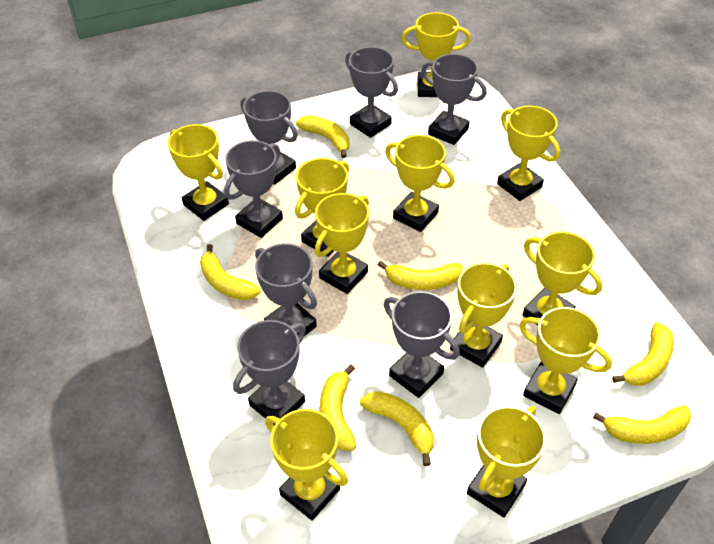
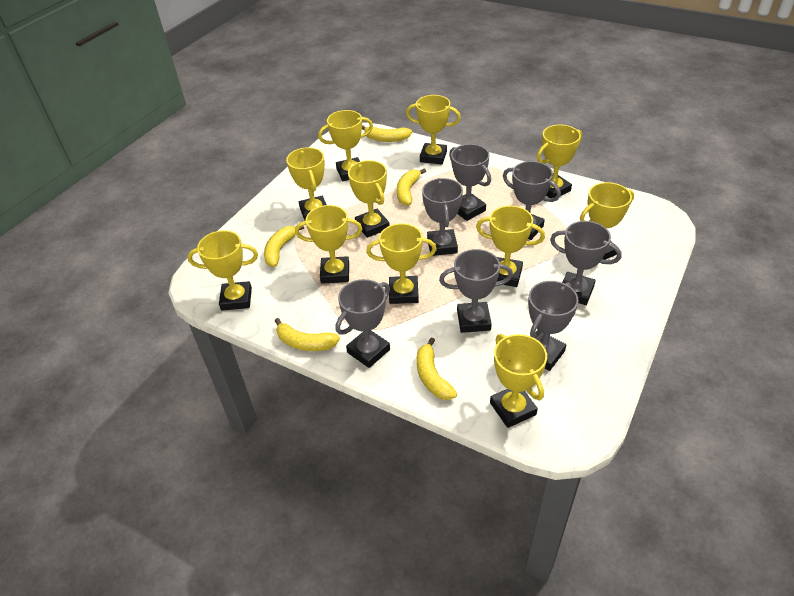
yellow banana: [200,244,261,300] [296,115,349,158] [320,364,356,451] [360,391,434,466] [378,261,463,290] [593,405,692,444] [612,322,674,386] = 7 -> [264,226,304,267] [275,318,340,351] [362,125,412,142] [397,168,426,206] [417,338,457,400] = 5

